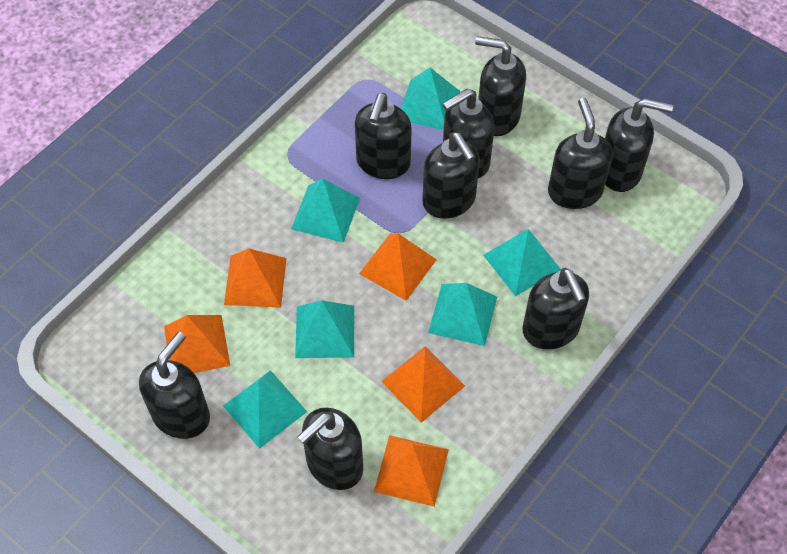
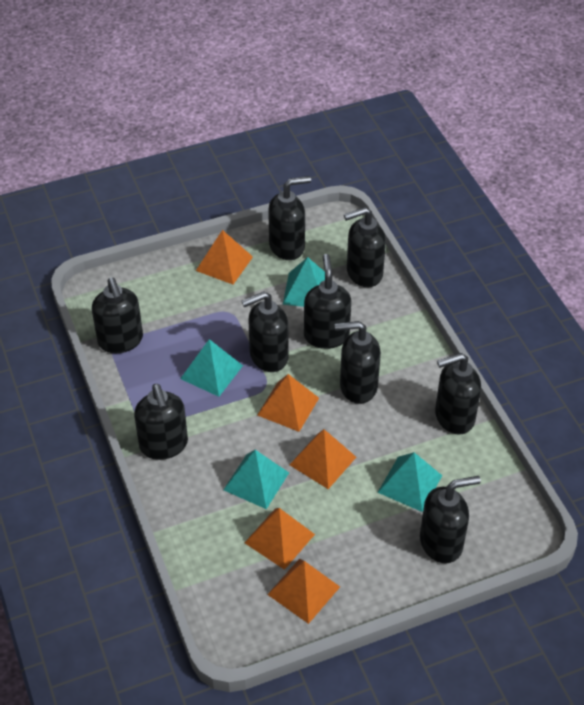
turquoise pyramid: [223,370,307,449] [291,179,360,243] [295,300,354,358] [400,67,460,130] [428,283,497,346] [483,229,561,296] = 6 -> [180,339,243,397] [223,450,289,509] [283,257,325,307] [377,452,442,512] = 4

